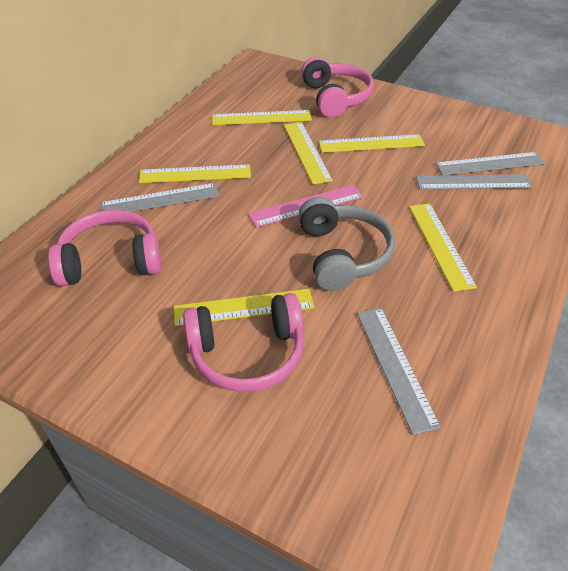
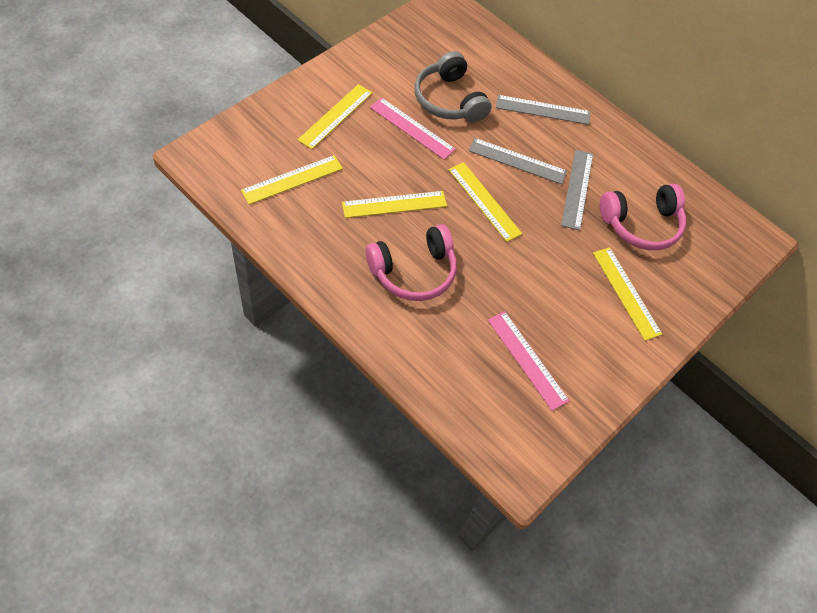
grey ruler: [100,183,219,212] [357,308,441,435] [416,174,532,190] [435,152,546,175] = 4 -> [469,138,567,184] [496,95,590,125] [561,150,593,231] = 3
pink headphones: [48,210,162,286] [183,293,304,392] [301,56,374,117] = 3 -> [366,224,457,301] [600,184,686,250] = 2
pink ruler: [248,185,364,228] = 1 -> [370,98,456,160] [488,311,570,411] = 2
yellow ruler: [139,164,251,183] [174,289,315,326] [212,110,312,125] [284,122,333,184] [319,134,425,153] [409,203,477,292] = 6 -> [241,155,343,205] [298,84,372,149] [342,191,447,218] [449,162,522,242] [593,247,662,341] = 5

